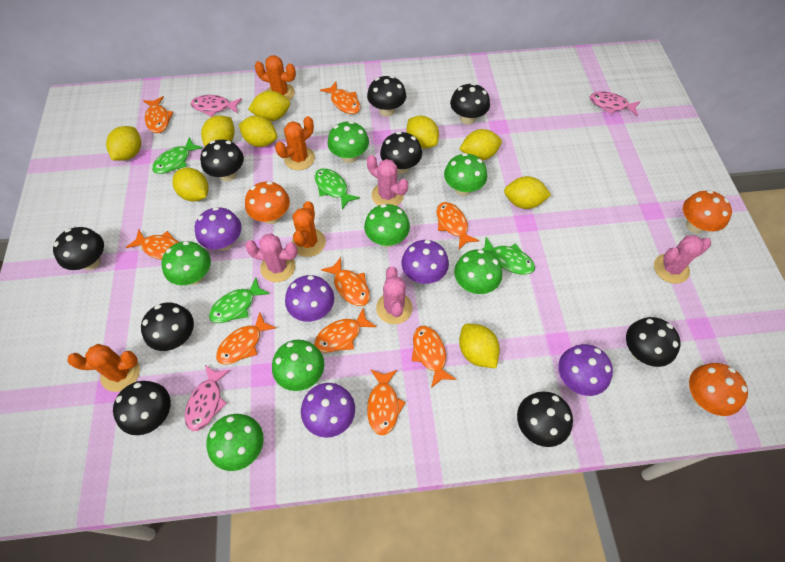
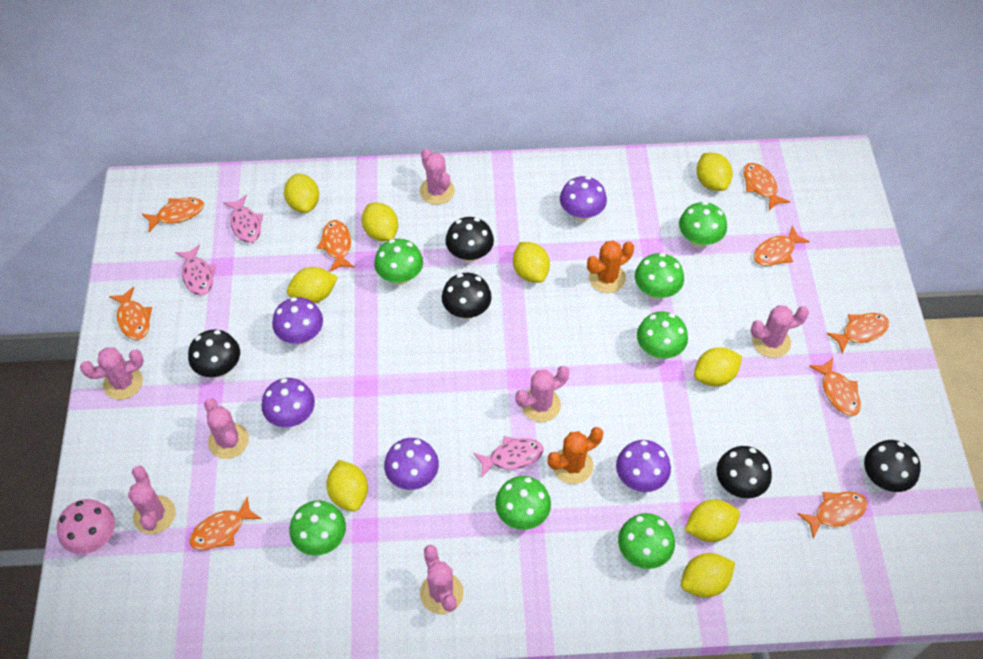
black mushroom: [53,227,104,270] [113,381,171,435] [141,302,194,351] [200,139,244,182] [367,76,406,117] [380,131,422,174] [450,83,490,125] [517,392,573,447] [626,317,681,367] = 9 -> [188,330,240,377] [442,273,492,320] [445,217,494,263] [716,446,772,498] [864,440,921,492] = 5
green fish: [152,137,203,174] [209,278,270,323] [315,168,360,210] [481,237,535,274] = 4 -> none = 0
orange cactus: [67,344,140,392] [255,55,296,101] [275,116,315,170] [292,201,326,257] = 4 -> [548,427,603,484] [587,241,634,293] = 2
orange mushroom: [245,181,290,224] [683,190,732,234] [689,363,748,416] = 3 -> none = 0
pink cactus: [245,234,298,282] [367,155,408,206] [376,267,412,324] [654,235,711,284] = 4 -> [80,347,144,400] [128,466,175,534] [204,398,249,459] [420,149,455,205] [420,545,464,614] [515,366,570,422] [751,305,809,358] = 7
pink mushroom: none = 0 -> [57,499,115,554] = 1

